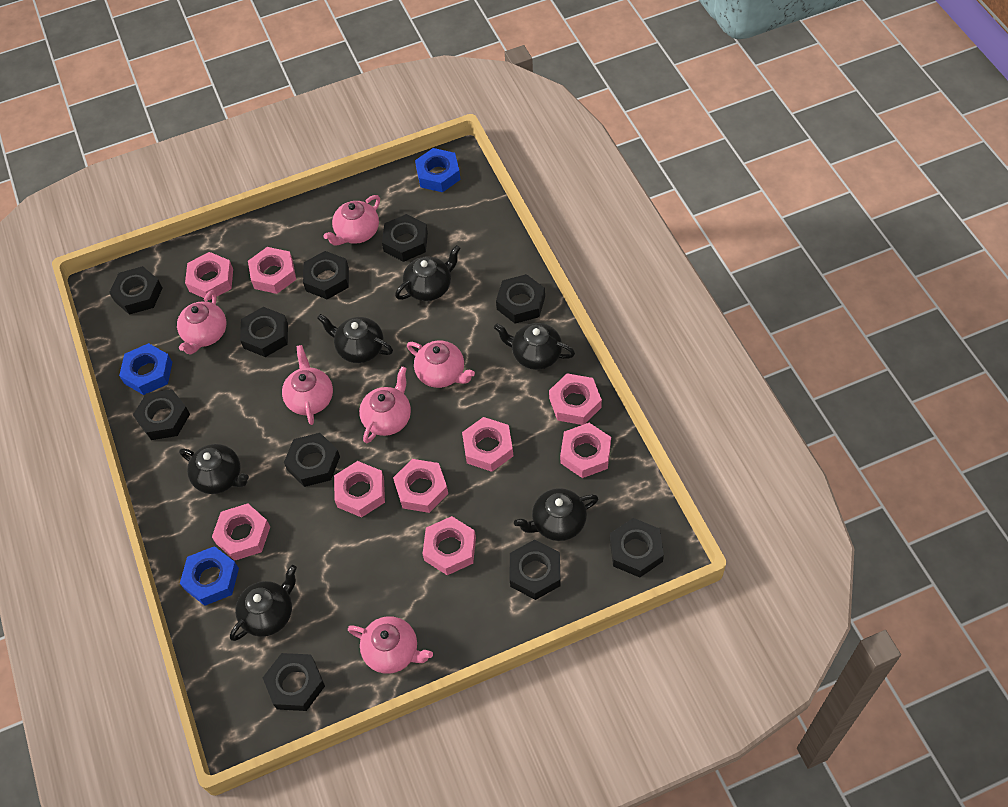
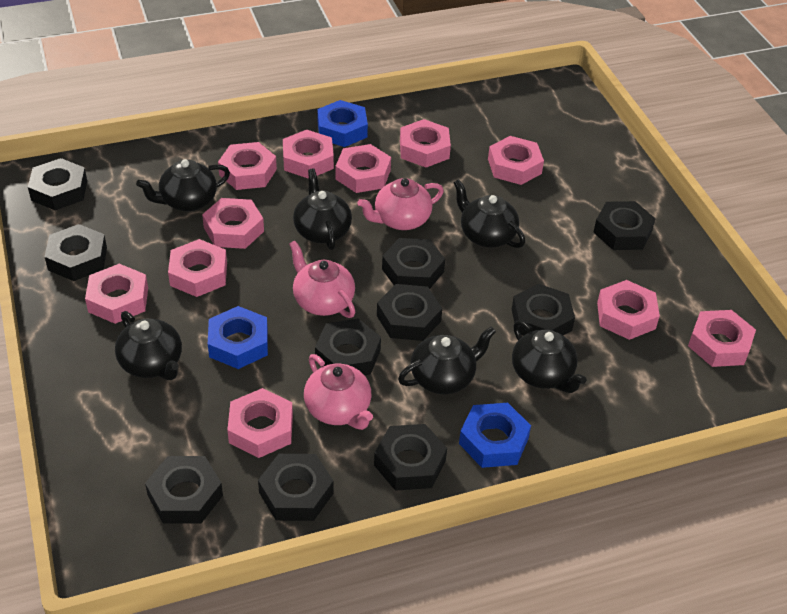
pink nut: [185,252,233,300] [212,504,270,561] [248,247,296,294] [334,461,385,518] [393,459,448,513] [423,516,476,575] [462,417,513,472] [549,373,602,425] [560,423,611,478] = 9 -> [85,264,148,324] [168,239,227,297] [202,198,264,249] [218,142,277,190] [227,388,293,458] [283,130,334,179] [336,144,391,193] [400,119,451,167] [488,136,544,185] [597,280,660,340] [688,310,756,367] = 11
pink teapot: [177,290,226,355] [282,345,333,425] [323,195,380,246] [348,616,433,674] [359,366,411,443] [407,341,475,388] = 6 -> [289,241,355,318] [304,354,373,430] [358,178,444,230] = 3

